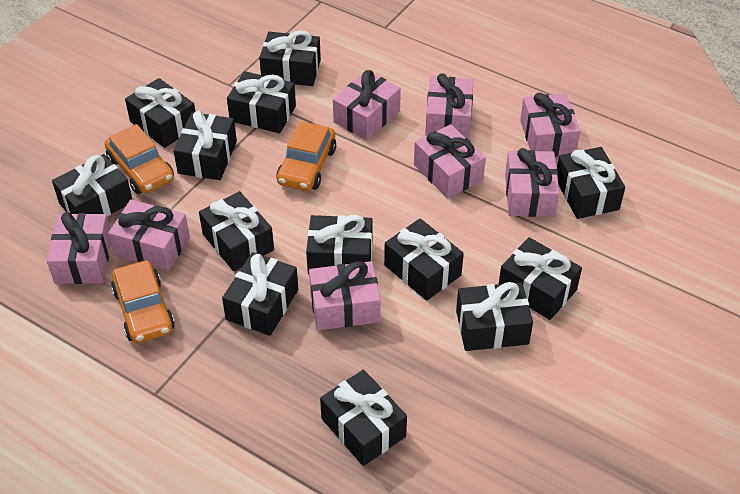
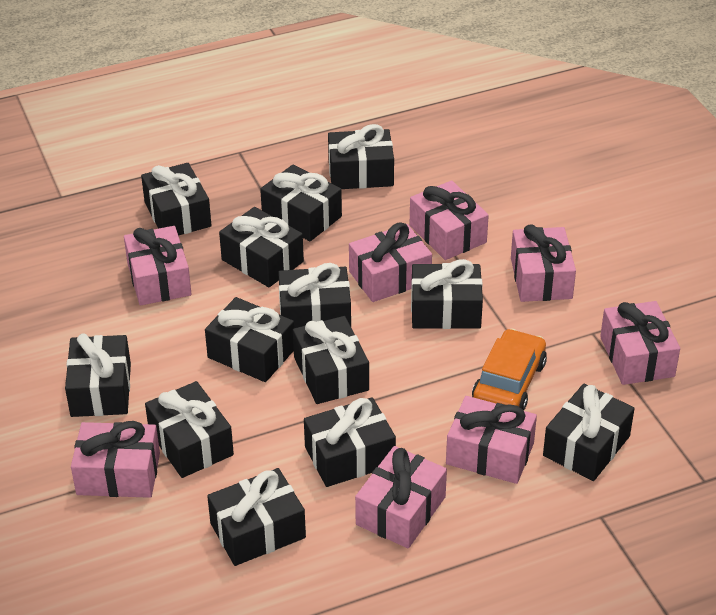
orange car: [105,124,174,194] [111,261,175,343] [276,121,336,191] = 3 -> [472,328,547,410] = 1

